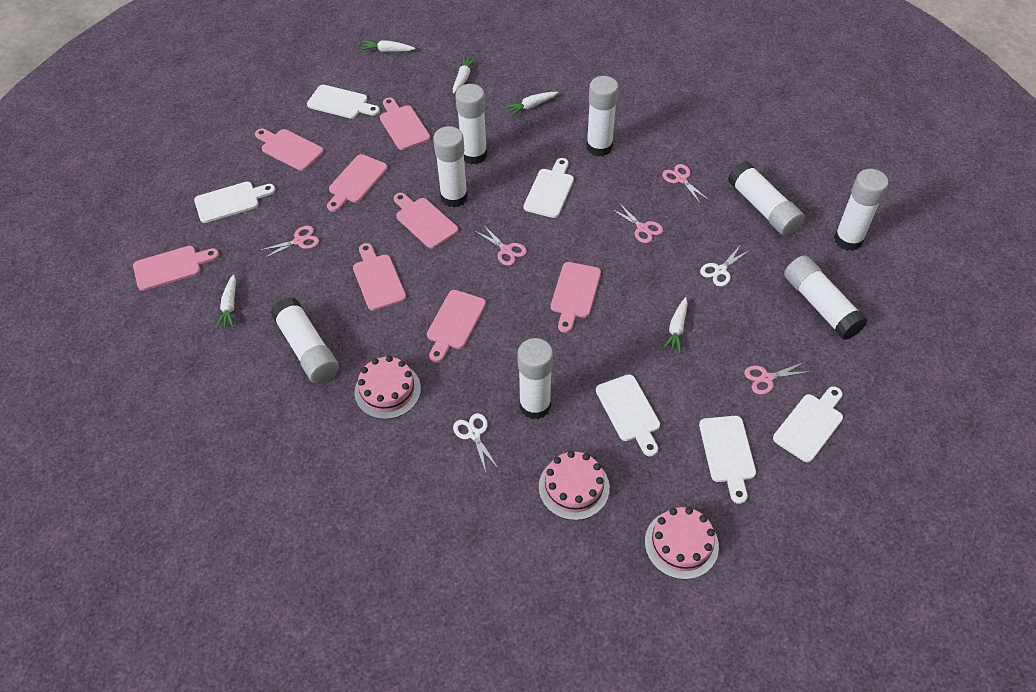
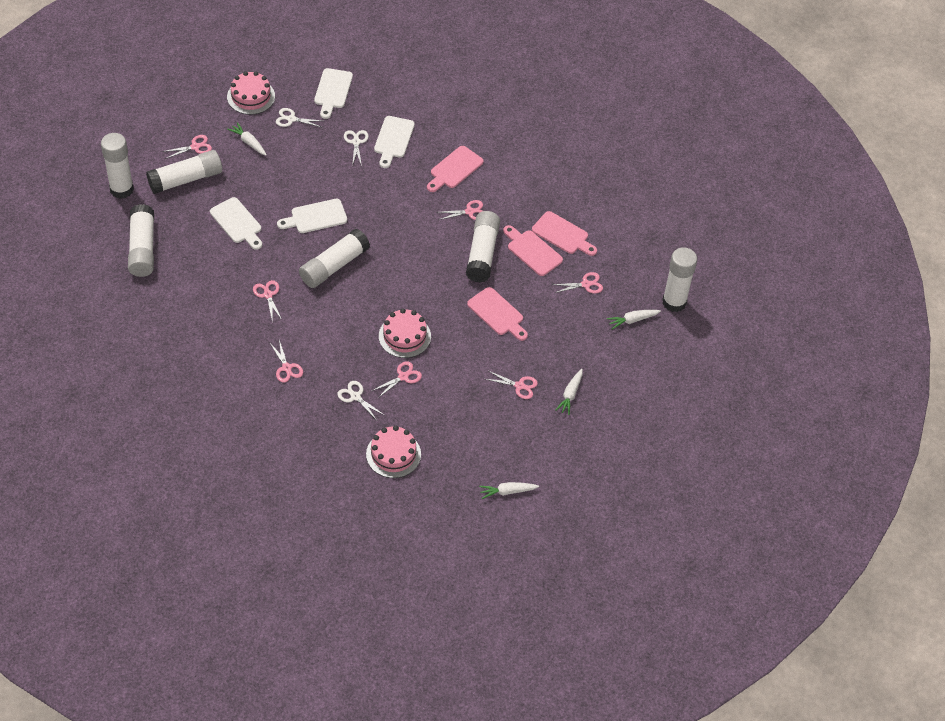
pink cutting board: [133,246,219,291] [255,129,324,171] [327,154,387,212] [353,243,406,311] [380,98,430,150] [394,193,458,249] [427,290,486,363] [551,262,601,333] = 8 -> [427,146,484,192] [467,287,528,341] [503,225,563,276] [532,211,597,256] = 4
pink scissors: [259,226,319,259] [475,224,527,266] [611,203,663,243] [662,164,710,204] [744,362,811,394] = 5 -> [162,135,212,159] [253,280,282,320] [269,340,303,383] [372,361,422,398] [437,200,483,220] [486,371,538,399] [552,272,603,294] = 7
white carrot: [216,274,236,329] [360,40,415,52] [453,56,477,94] [505,92,558,116] [663,297,688,353] = 5 -> [227,122,267,155] [479,482,539,499] [555,369,583,415] [607,310,661,329] = 4
white cutting board: [194,182,276,223] [307,85,380,119] [524,158,574,218] [596,374,660,457] [699,416,756,504] [773,386,843,462] = 6 -> [210,197,262,250] [277,199,347,233] [314,68,353,119] [374,116,415,168] = 4
white glue stick: [271,297,339,383] [433,126,468,208] [455,84,487,165] [517,338,553,419] [586,76,619,157] [728,161,805,236] [784,255,867,340] [834,169,889,251] = 8 -> [101,133,134,199] [128,204,154,277] [146,150,222,194] [299,229,370,288] [466,211,500,283] [662,247,697,312] = 6
white scissors: [453,413,498,472] [700,246,750,286] = 2 -> [276,108,322,127] [337,381,384,419] [344,130,369,166] = 3

